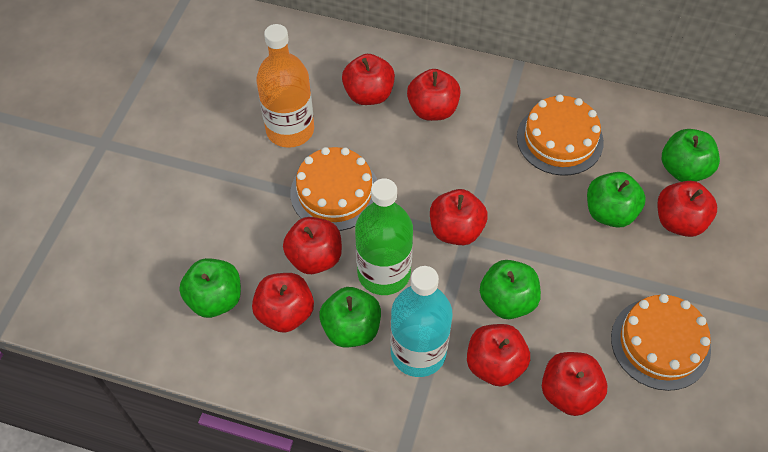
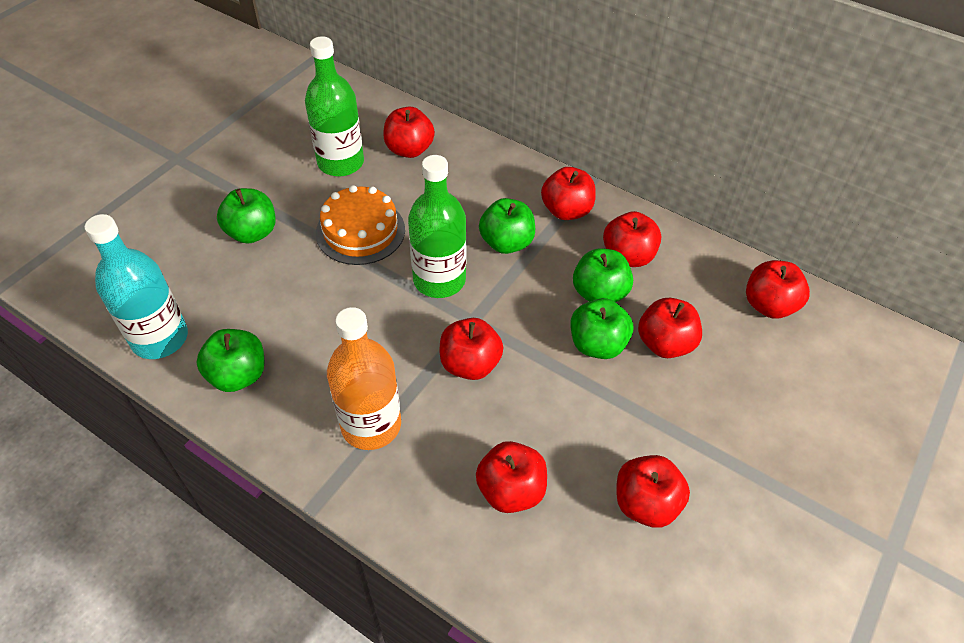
green bottle: [355,178,413,295] = 1 -> [305,36,364,177] [408,155,466,298] = 2
orange cake: [290,147,377,231] [517,94,604,176] [611,294,711,391] = 3 -> [316,185,405,265] = 1

